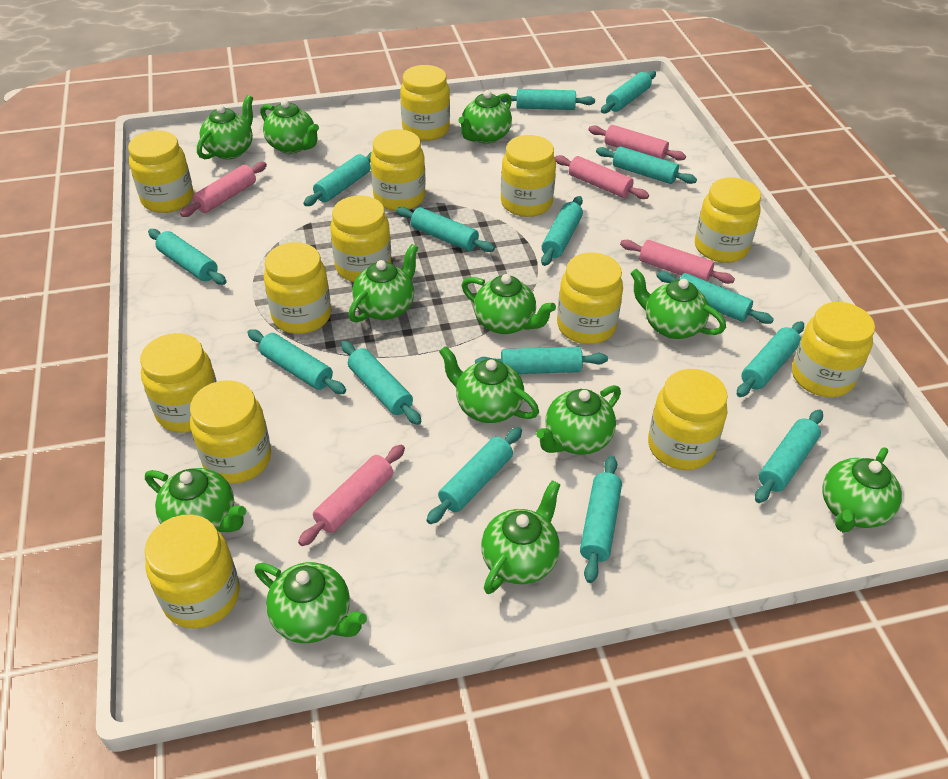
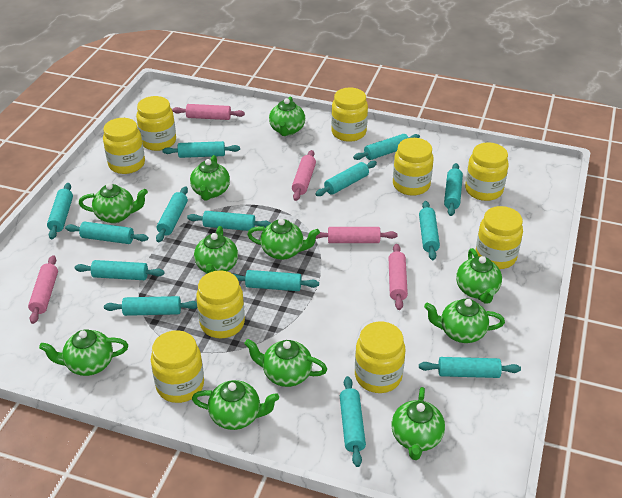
green teapot: [145,468,246,532] [197,95,253,160] [254,562,367,643] [260,99,319,154] [348,244,418,323] [439,346,539,423] [459,90,512,144] [461,274,556,334] [481,480,560,594] [536,385,621,455] [630,269,726,339] [822,447,902,532] = 12 -> [39,330,128,376] [79,183,148,223] [190,155,230,201] [192,380,279,430] [194,226,238,274] [244,339,327,387] [247,218,320,260] [269,97,305,136] [392,387,445,460] [424,299,505,343] [456,248,502,304] = 11
turquoise rolling pin: [148,229,226,285] [247,329,346,394] [303,152,371,206] [341,341,421,425] [396,207,495,252] [427,427,522,524] [475,347,608,374] [497,89,595,110] [541,196,583,266] [580,456,622,583] [596,146,697,184] [601,71,656,114] [657,271,774,324] [737,321,804,397] [755,409,823,503] = 15 -> [47,183,73,239] [65,222,148,244] [75,260,165,280] [104,296,197,316] [156,186,188,242] [162,141,240,158] [187,211,271,231] [234,270,319,291] [315,161,377,196] [340,376,366,467] [353,134,420,160] [419,201,440,260] [419,357,521,378] [444,163,463,216] = 14
yellow jar: [128,131,193,213] [140,333,217,433] [145,514,240,628] [190,380,271,484] [264,242,331,334] [330,195,392,282] [370,129,426,211] [400,65,450,141] [501,135,556,217] [557,252,623,344] [648,369,728,470] [695,177,761,263] [792,302,875,397] = 13 -> [103,118,145,174] [136,96,176,151] [151,330,204,403] [196,270,245,338] [331,88,368,142] [355,321,405,393] [393,138,434,196] [465,142,509,201] [475,206,523,269] = 9

